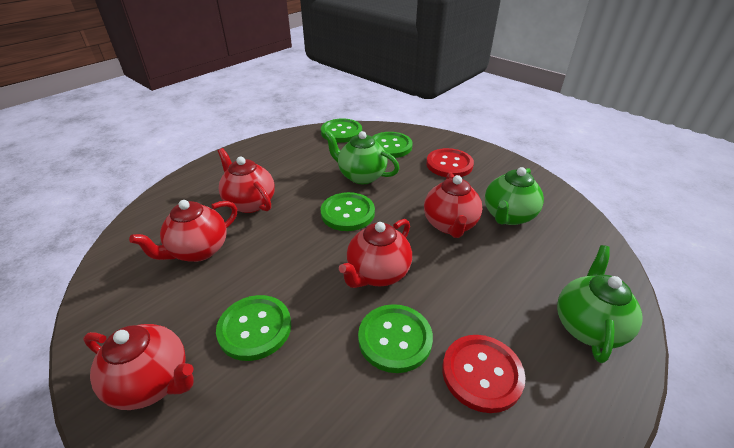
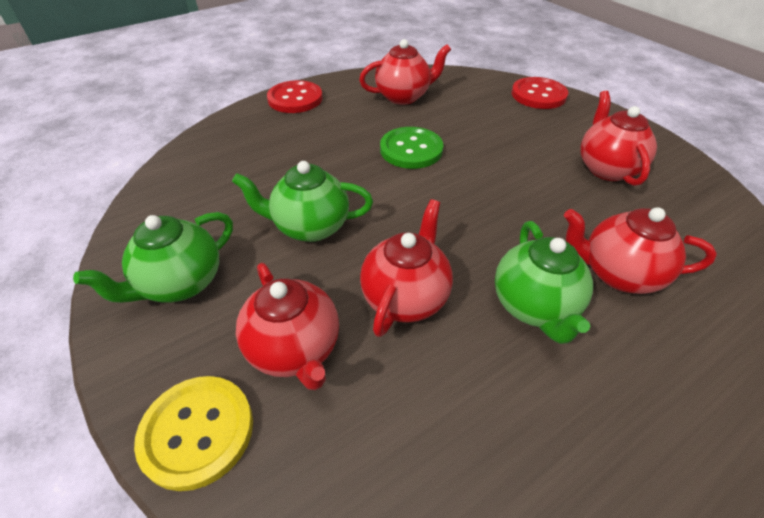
green button: [216,295,291,361] [321,118,362,143] [321,192,375,231] [358,304,433,373] [372,132,413,158] = 5 -> [380,127,444,169] = 1
yellow button: none = 0 -> [134,376,253,491] = 1

